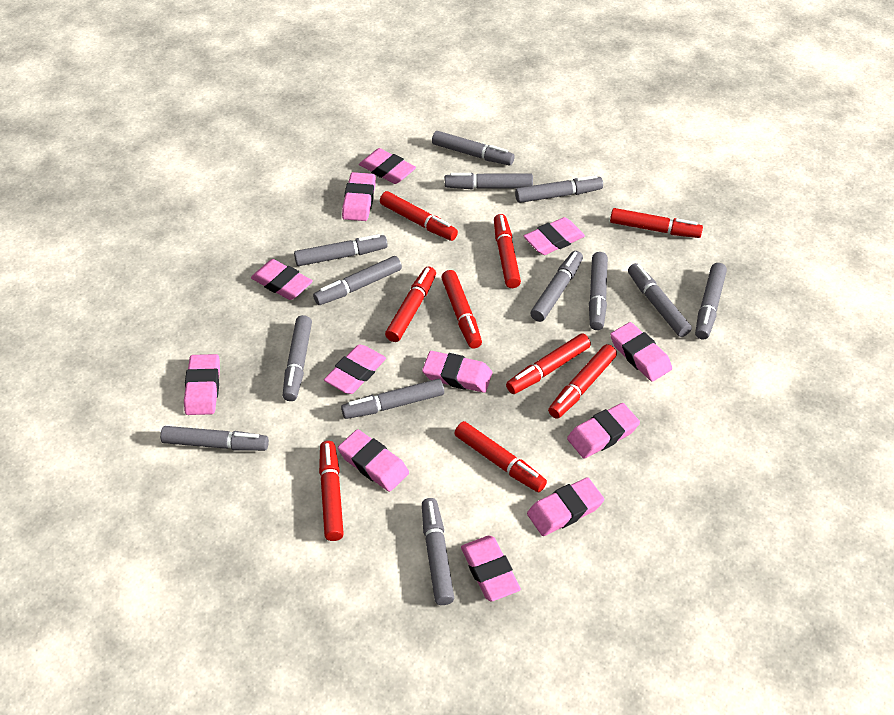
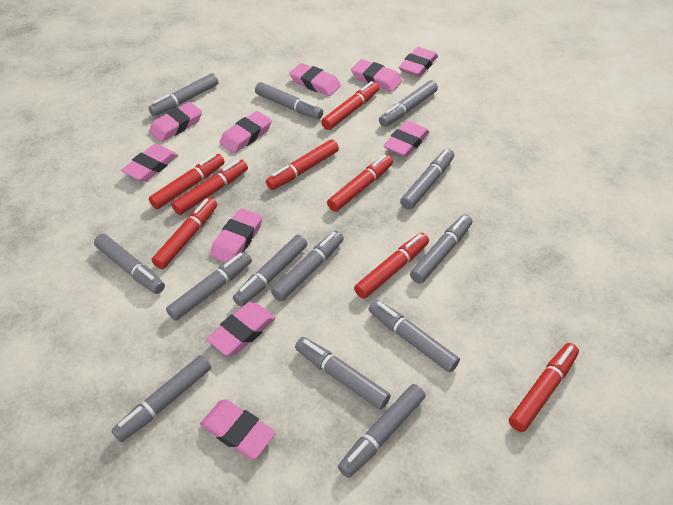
pink eraser: [184,354,220,415] [251,259,313,300] [324,344,386,394] [338,429,409,492] [342,172,376,221] [359,148,416,184] [422,351,492,393] [461,535,521,601] [524,217,585,255] [527,477,604,536] [567,403,640,459] [610,322,672,382] = 12 -> [121,144,178,182] [149,102,202,142] [200,399,276,459] [206,302,276,356] [210,208,262,263] [220,111,272,153] [289,63,341,96] [351,59,402,92] [383,121,429,157] [399,47,438,77] = 10
red marker: [319,441,344,541] [380,191,458,241] [385,266,436,342] [441,270,482,349] [454,421,547,492] [494,214,521,288] [506,333,591,394] [548,344,617,419] [610,208,703,238] = 9 -> [149,154,225,209] [152,198,217,269] [172,160,248,215] [266,139,339,190] [321,81,379,130] [327,155,393,212] [354,233,429,299] [509,343,579,432] = 8

